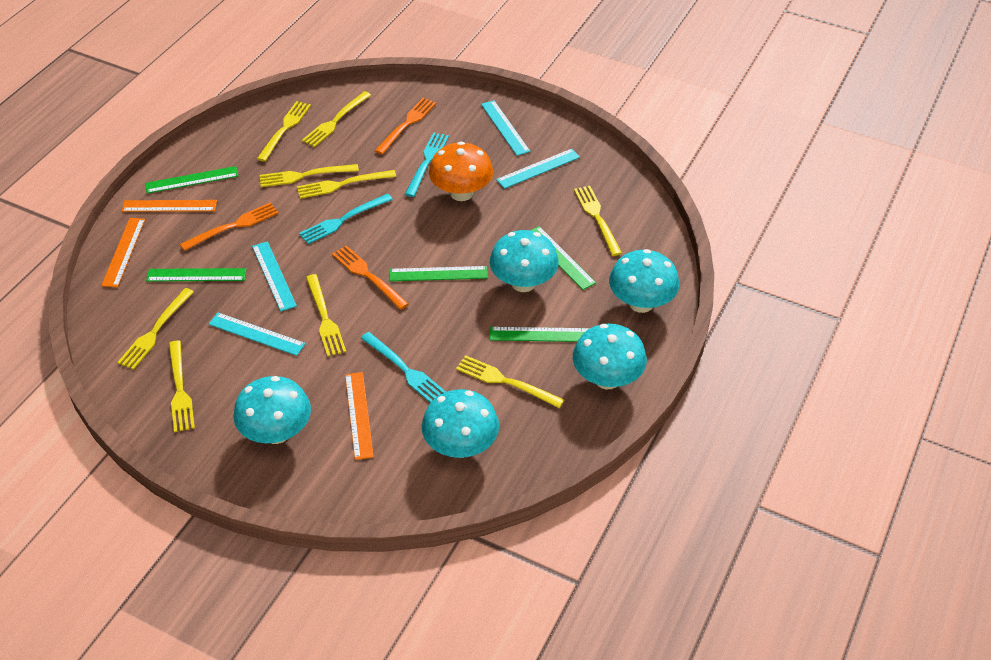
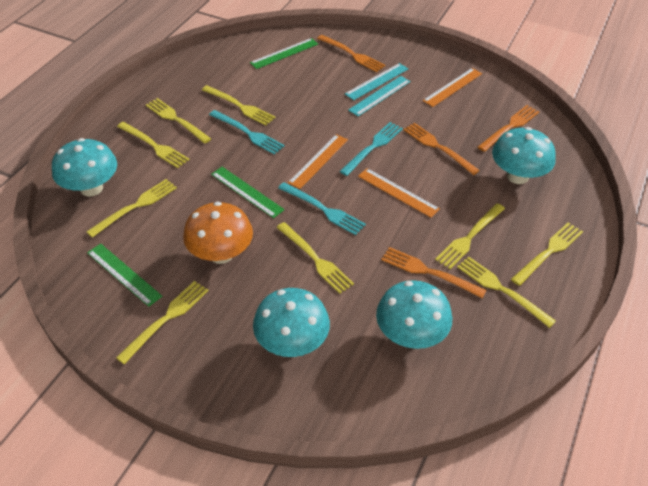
green ruler: [145,166,238,194] [146,268,246,282] [389,266,488,281] [490,327,590,342] [530,226,596,290] = 5 -> [87,243,162,307] [211,167,285,218] [250,38,318,69] = 3
orange fork: [180,202,279,251] [332,245,409,310] [375,98,436,155] = 3 -> [317,35,385,72] [381,247,487,298] [403,123,480,175] [478,105,540,152] = 4
turquoise mushroom: [233,376,311,444] [422,389,499,458] [490,230,559,292] [573,324,647,389] [609,249,679,313] = 5 -> [52,138,117,197] [253,288,330,357] [376,280,452,349] [492,127,556,184] = 4
turquoise ruler: [209,312,306,356] [252,241,297,311] [481,100,530,156] [496,149,580,189] = 4 -> [345,63,408,100] [348,76,411,116] = 2

